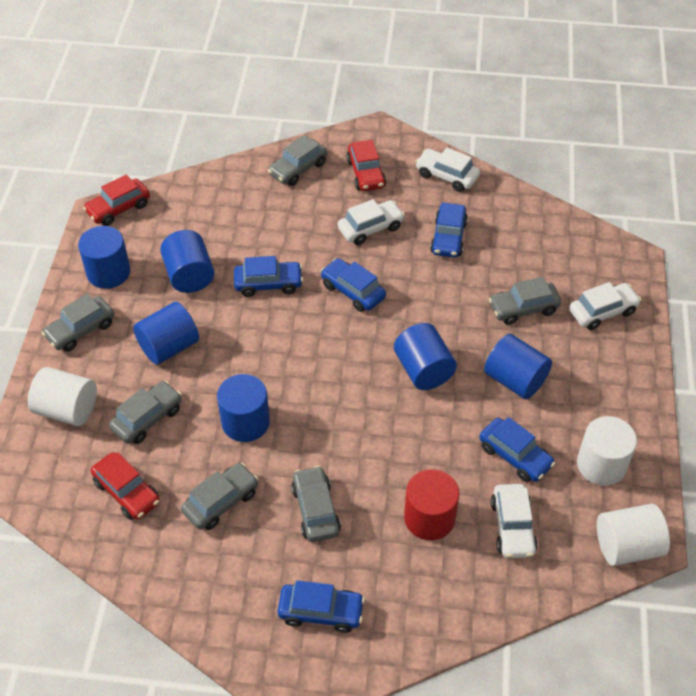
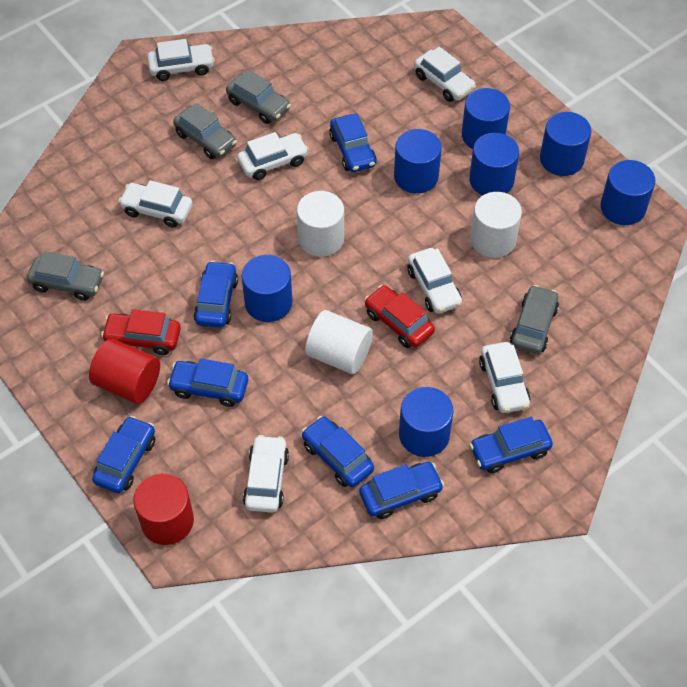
blue car: [234,256,303,297] [278,580,365,633] [321,258,386,312] [430,203,468,258] [479,417,555,482] = 5 -> [92,416,155,493] [167,358,248,407] [194,261,238,328] [302,416,374,487] [329,113,377,172] [359,462,444,519] [469,417,553,473] = 7
blue cylinder: [78,226,130,289] [133,302,199,365] [160,230,214,293] [217,374,270,442] [394,323,457,390] [484,334,552,399] = 6 -> [241,255,292,322] [394,129,442,194] [399,387,454,457] [462,88,510,149] [469,133,519,195] [540,112,591,176] [600,160,655,225] = 7
grey car: [42,294,114,352] [109,381,182,444] [181,463,259,530] [268,135,327,186] [291,466,341,542] [489,277,561,325] = 6 -> [27,251,104,301] [173,103,237,159] [226,70,291,124] [510,285,559,354] = 4
red car: [83,175,150,226] [91,452,160,520] [346,140,386,191] = 3 -> [101,309,181,355] [364,285,435,348] = 2
red cylinder: [404,469,459,540] = 1 -> [89,338,160,404] [133,473,194,545] = 2
white car: [338,199,405,245] [415,148,480,192] [491,484,538,558] [569,282,641,330] = 4 -> [118,180,193,228] [147,39,215,81] [237,132,309,180] [243,435,289,513] [407,248,462,314] [414,47,476,102] [479,342,531,413] = 7

